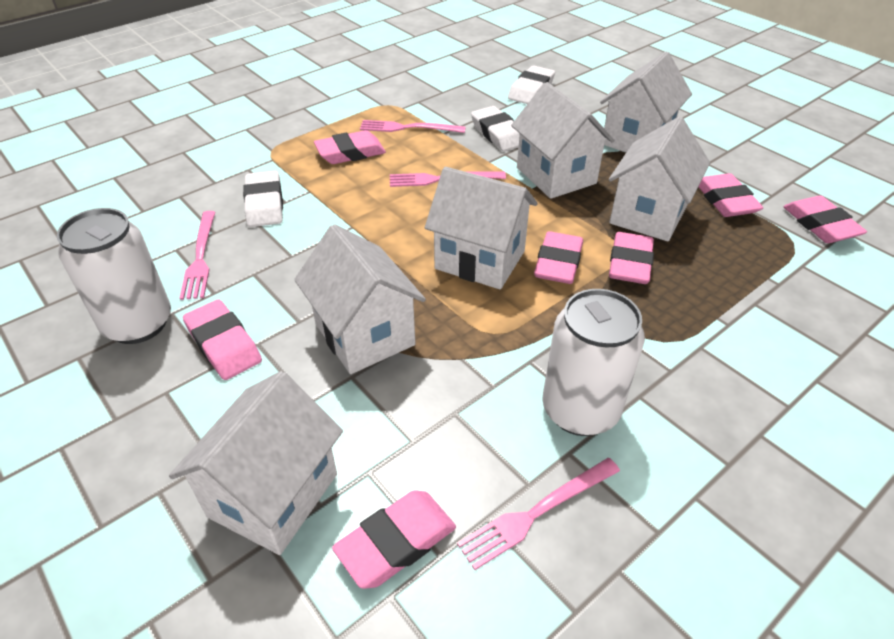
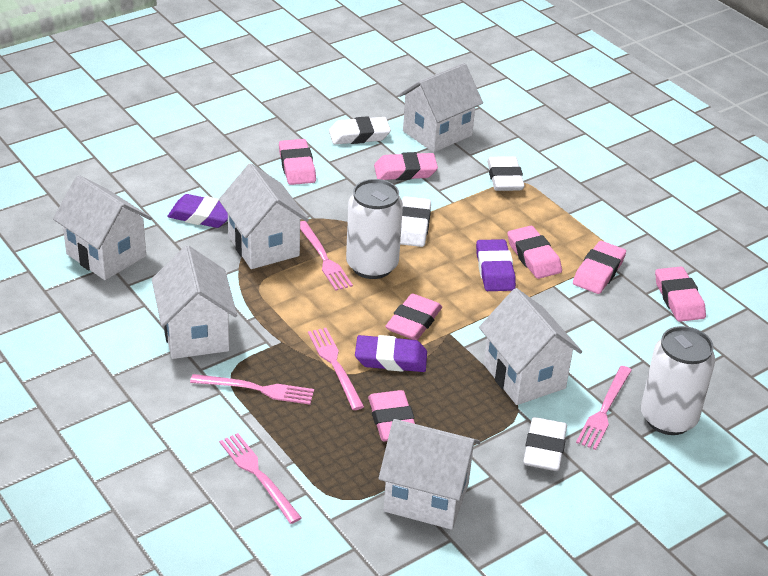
pink fork: [180,211,215,300] [360,120,466,133] [390,171,506,187] [457,458,620,570] = 4 -> [190,374,314,405] [219,433,302,524] [300,221,353,291] [308,328,364,410] [576,366,632,450] = 5
purple eraser: none = 0 -> [168,194,228,228] [355,335,427,372] [476,239,516,291] = 3
white eraser: [243,171,283,227] [471,106,520,151] [508,65,555,104] = 3 -> [329,116,391,144] [400,196,431,247] [487,156,525,191] [523,417,567,471] = 4

